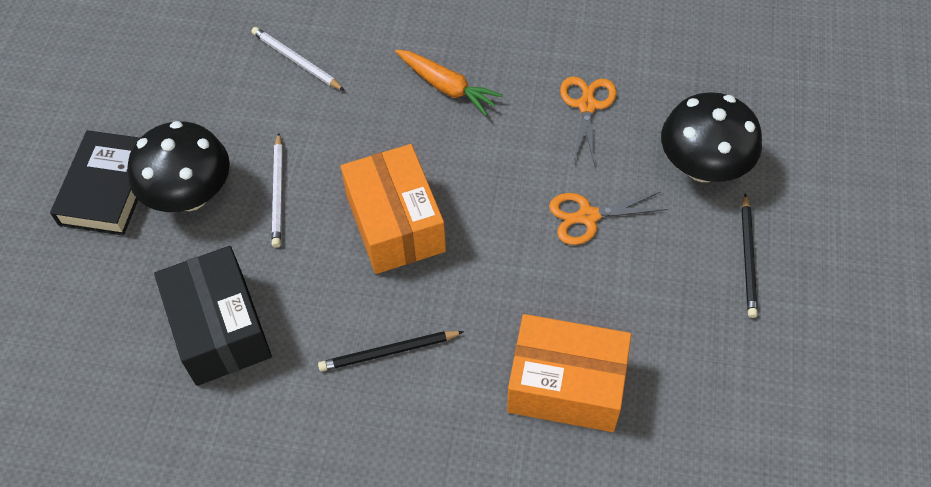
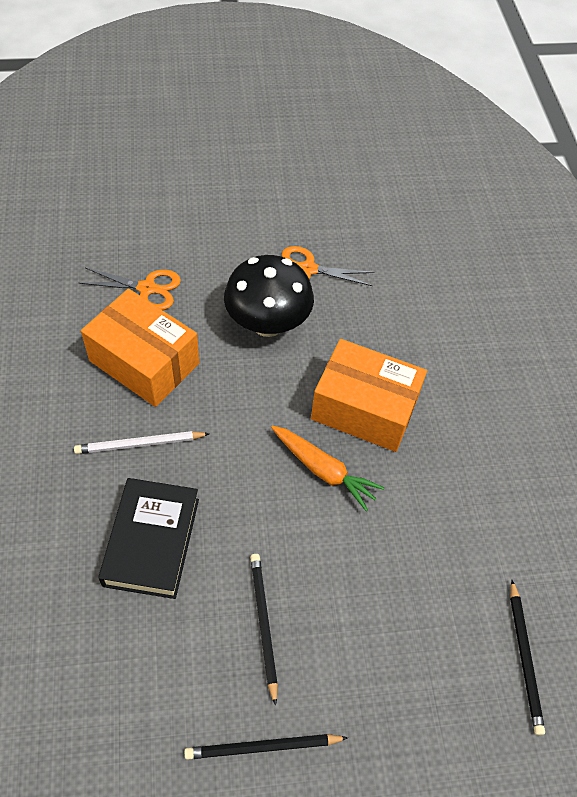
black box: [154,246,272,386] = 1 -> none = 0
black mushroom: [128,121,230,212] [661,92,762,182] = 2 -> [224,255,314,337] = 1
black pencil: [318,331,464,371] [741,193,758,318] = 2 -> [184,734,348,760] [250,554,278,706] [510,580,545,736] = 3
white pencil: [251,27,345,91] [271,133,283,248] = 2 -> [74,431,210,454] = 1

